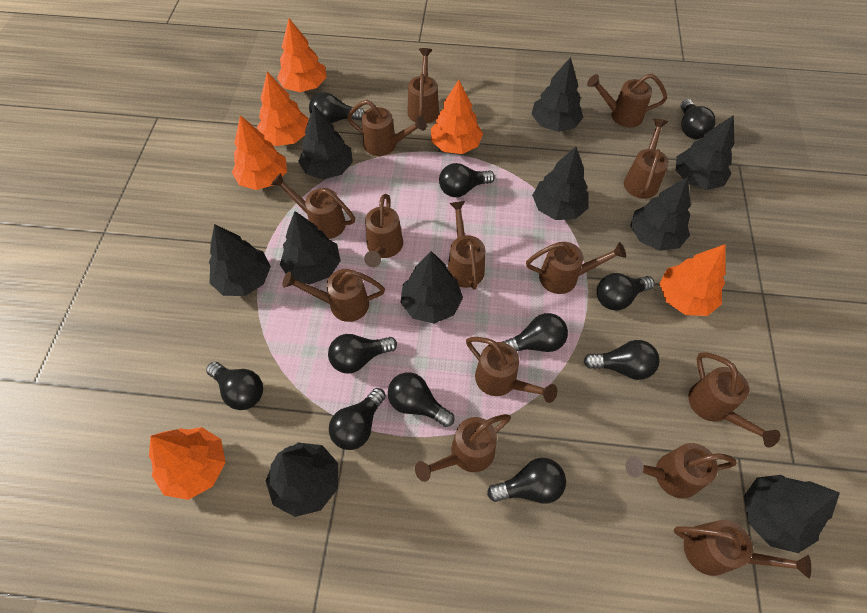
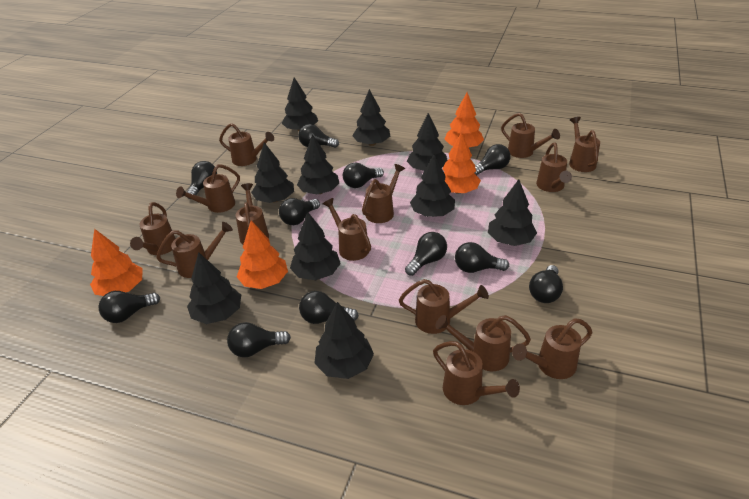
orange tree: [149,427,226,500] [232,115,287,190] [257,72,309,146] [277,19,327,92] [431,80,483,154] [659,244,726,316] = 6 -> [90,229,143,296] [237,221,288,289] [442,132,481,194] [445,93,484,147] = 4

